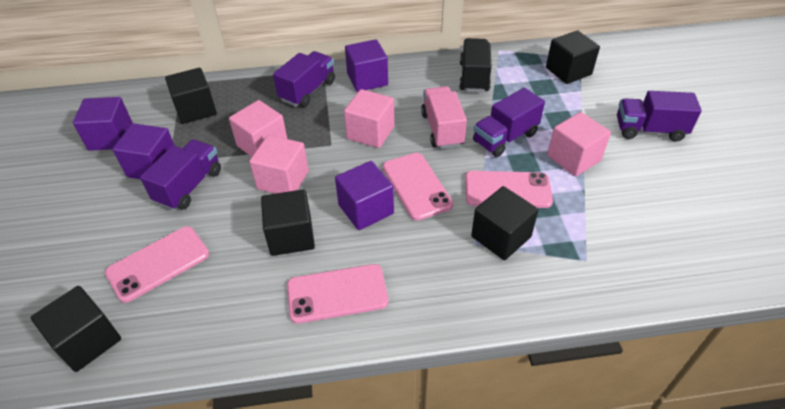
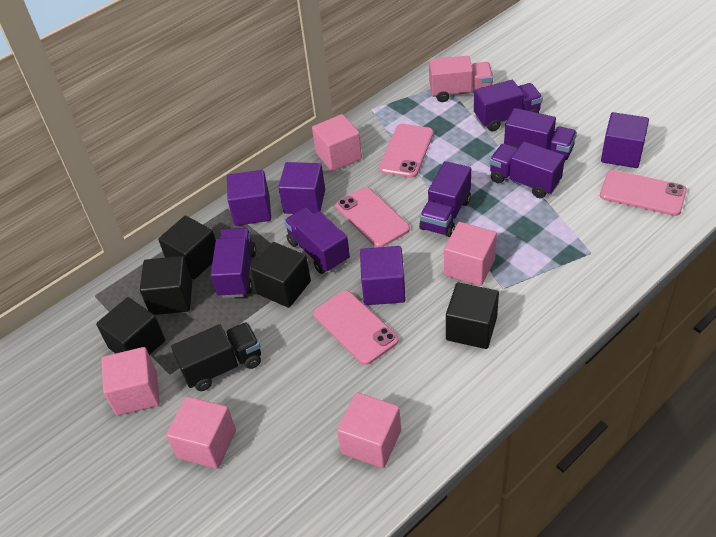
pink cube: [229,100,287,157] [249,135,309,194] [344,89,394,148] [547,112,611,176] = 4 -> [101,347,160,416] [166,397,236,469] [312,114,362,172] [337,393,401,468] [444,222,497,286] = 5
purple truck: [140,139,221,210] [273,51,335,107] [473,88,545,157] [617,91,702,142] = 4 -> [211,228,256,298] [284,207,350,274] [419,161,471,237] [474,80,543,131] [489,142,565,198] [504,108,577,163] = 6

